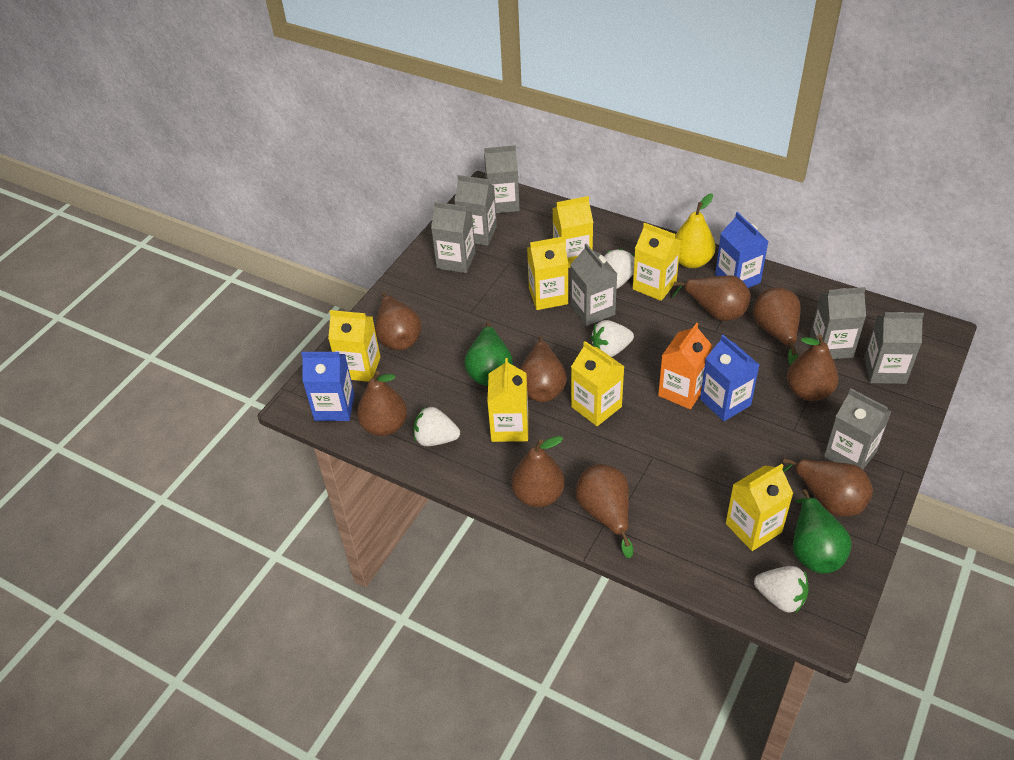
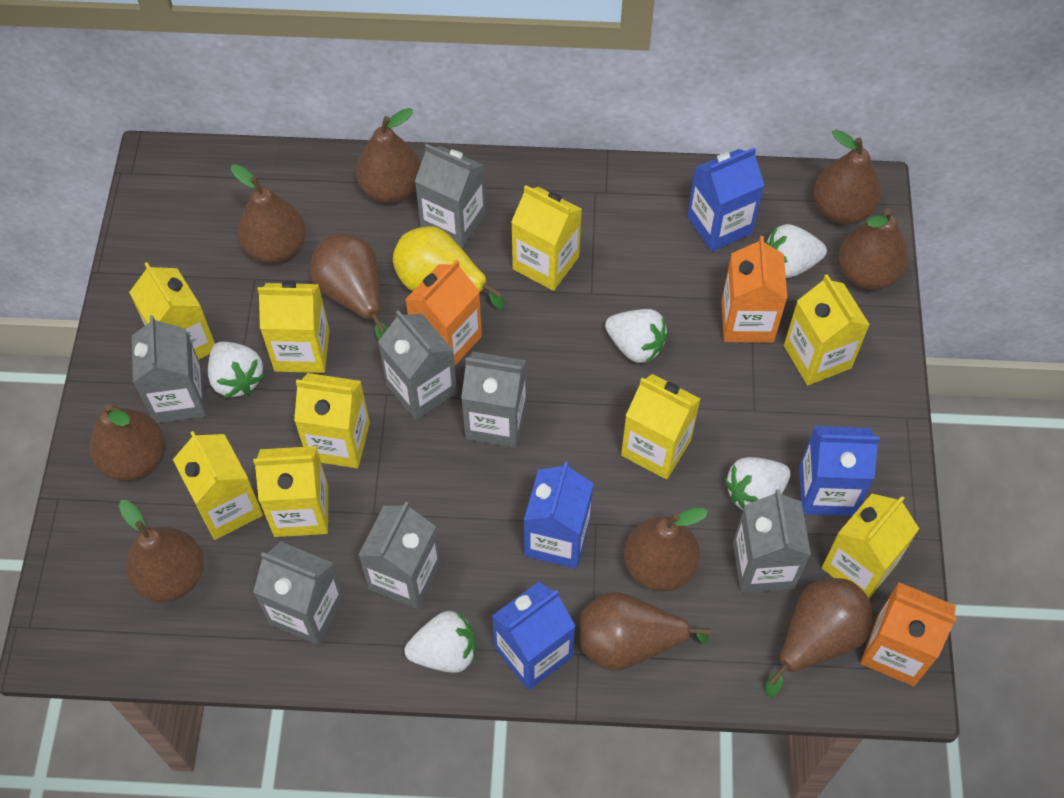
blue carton: [301,352,354,421] [700,335,759,421] [715,212,769,288] = 3 -> [492,582,575,690] [524,462,593,569] [687,147,764,251] [799,426,880,516] = 4
brown pear: [357,371,407,436] [375,293,421,350] [511,436,565,507] [520,336,567,402] [576,464,633,558] [671,275,751,321] [753,287,801,365] [783,458,873,516] [787,334,839,401] = 9 -> [90,404,165,481] [119,500,203,602] [231,164,306,263] [310,234,388,340] [356,108,421,203] [580,592,711,671] [624,508,708,592] [765,578,872,697] [814,130,881,224] [839,208,908,290] = 10
green pear: [464,322,513,386] [793,489,852,574] = 2 -> none = 0
orange carton: [658,323,712,409] = 1 -> [405,260,482,365] [721,236,787,343] [861,582,957,686] = 3
white strawberry: [414,407,460,446] [591,320,634,357] [604,249,635,289] [754,566,809,613] = 4 -> [208,341,264,398] [404,611,475,673] [605,309,668,364] [725,457,791,510] [766,224,827,278] = 5
yellow carton: [328,310,380,382] [487,358,528,442] [527,236,568,310] [552,196,593,268] [571,341,625,426] [633,223,681,301] [726,464,793,551] = 7 -> [129,262,215,360] [173,431,263,540] [253,446,328,537] [257,281,330,373] [294,373,370,468] [511,185,582,291] [621,374,701,480] [784,274,870,385] [822,494,919,598] = 9

